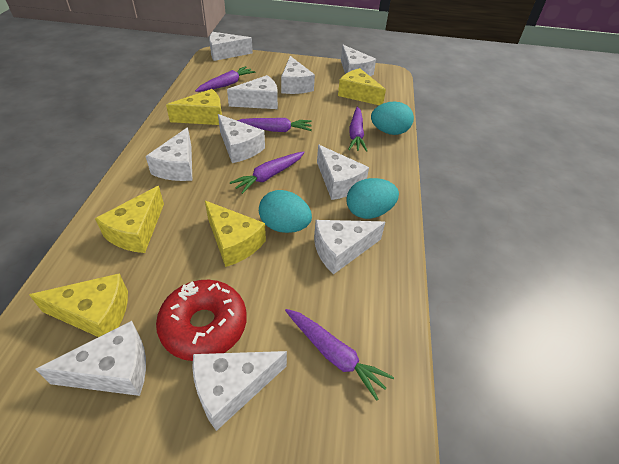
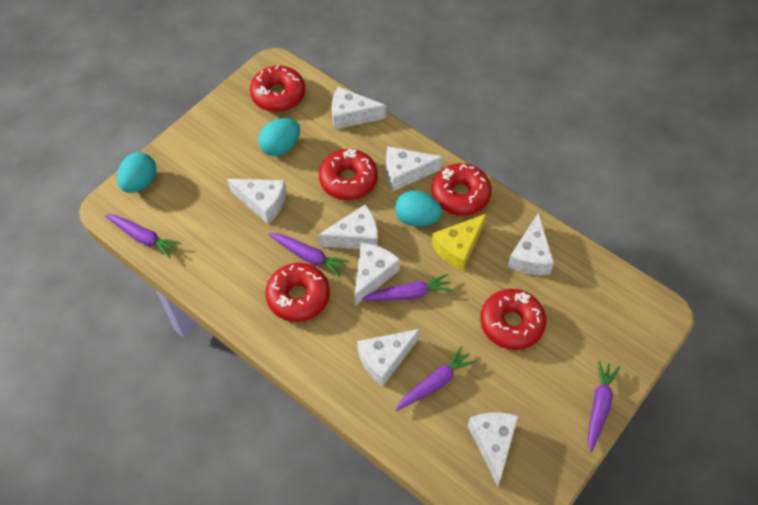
red donut: [156,280,247,361] = 1 -> [250,66,305,112] [265,263,330,322] [319,149,378,200] [432,163,491,216] [480,289,546,350] = 5
white cheese: [36,321,146,396] [146,127,192,181] [192,351,287,431] [209,32,253,61] [218,114,265,163] [227,75,278,109] [281,56,315,94] [314,220,385,274] [317,145,369,200] [341,45,376,76] = 10 -> [227,179,286,224] [318,204,378,249] [332,87,386,130] [355,243,400,306] [357,329,420,387] [386,146,443,191] [468,412,518,487] [507,213,554,275] = 8
yellow cheese: [29,273,128,337] [95,186,164,253] [166,89,222,125] [205,201,266,267] [338,68,386,105] = 5 -> [432,214,486,271] = 1

